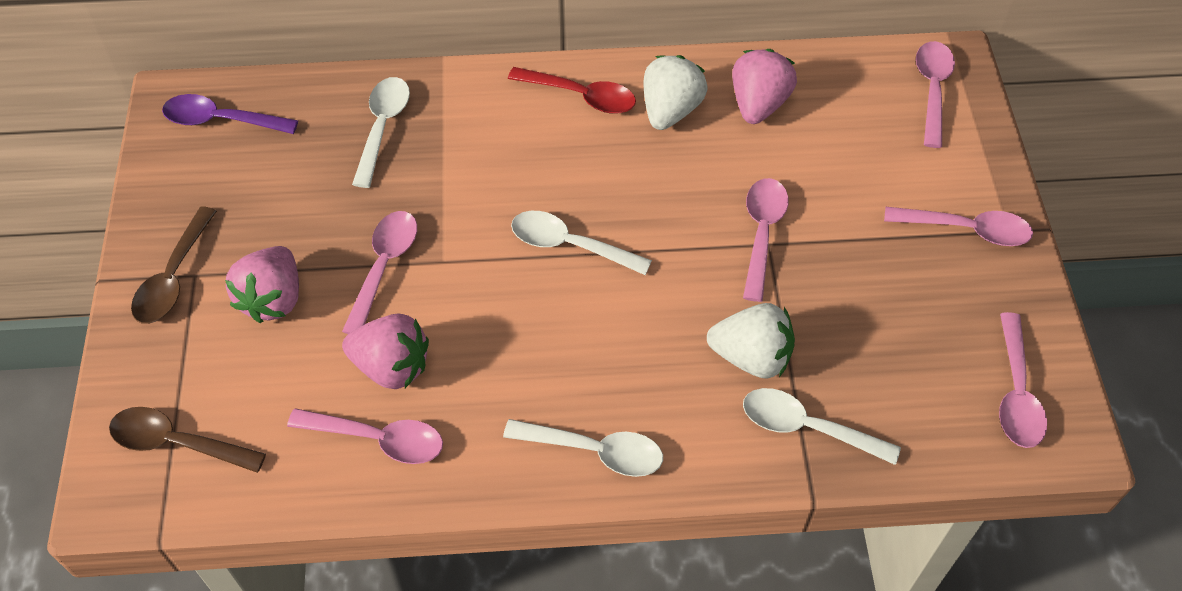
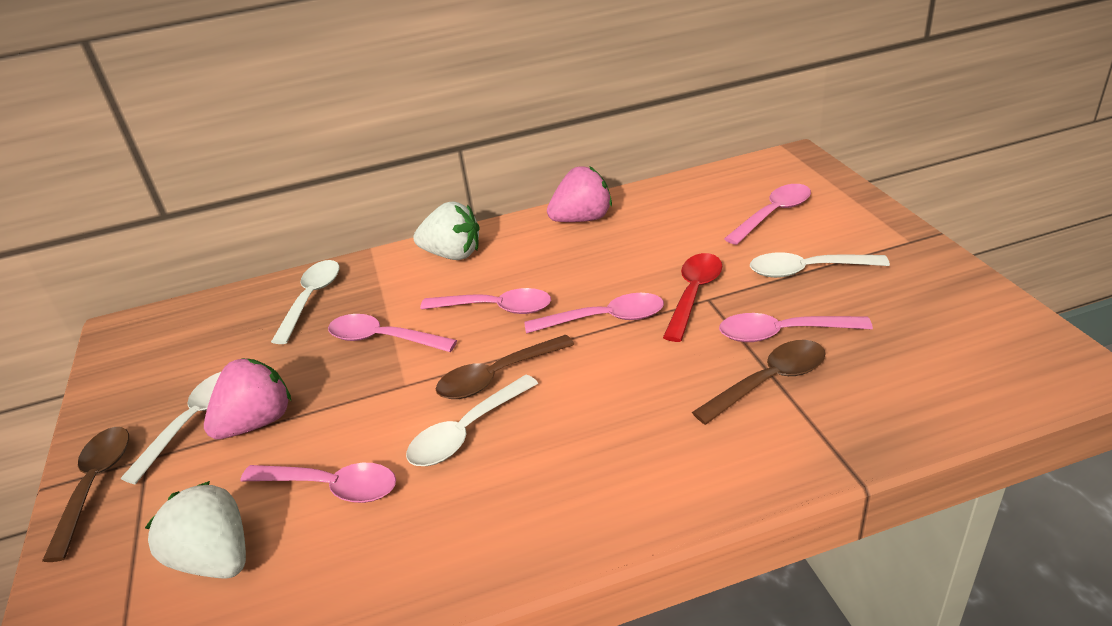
brown spoon: [109,407,266,473] [131,206,217,324] = 2 -> [42,427,129,562] [436,335,574,399] [692,340,826,425] = 3
pink strawberry: [225,246,299,323] [342,313,429,389] [732,49,797,124] = 3 -> [204,358,291,439] [547,166,612,222] = 2
purple spoon: [162,94,298,134] = 1 -> none = 0

